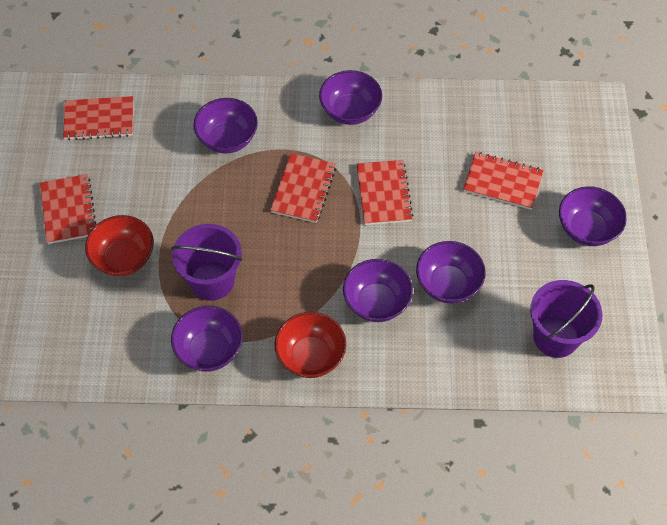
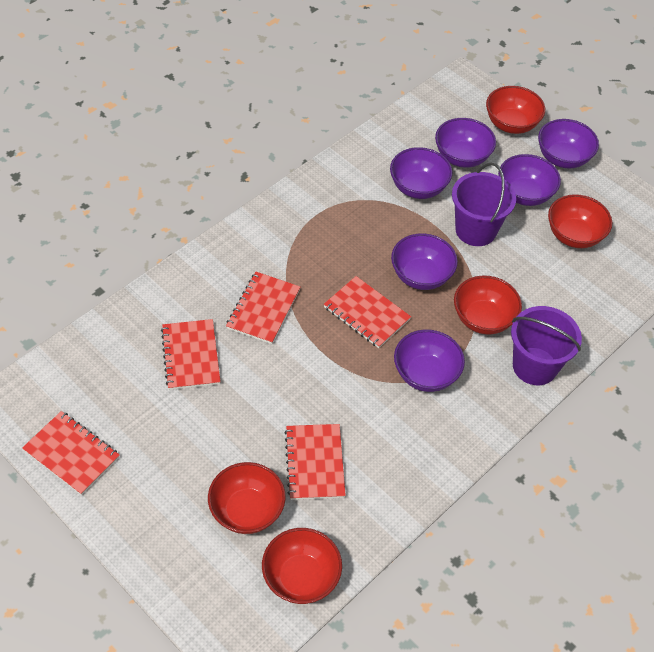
red bowl: [85,215,154,276] [275,312,346,378] = 2 -> [208,462,286,534] [262,528,342,604] [454,276,522,334] [486,86,545,134] [548,194,612,248] = 5

